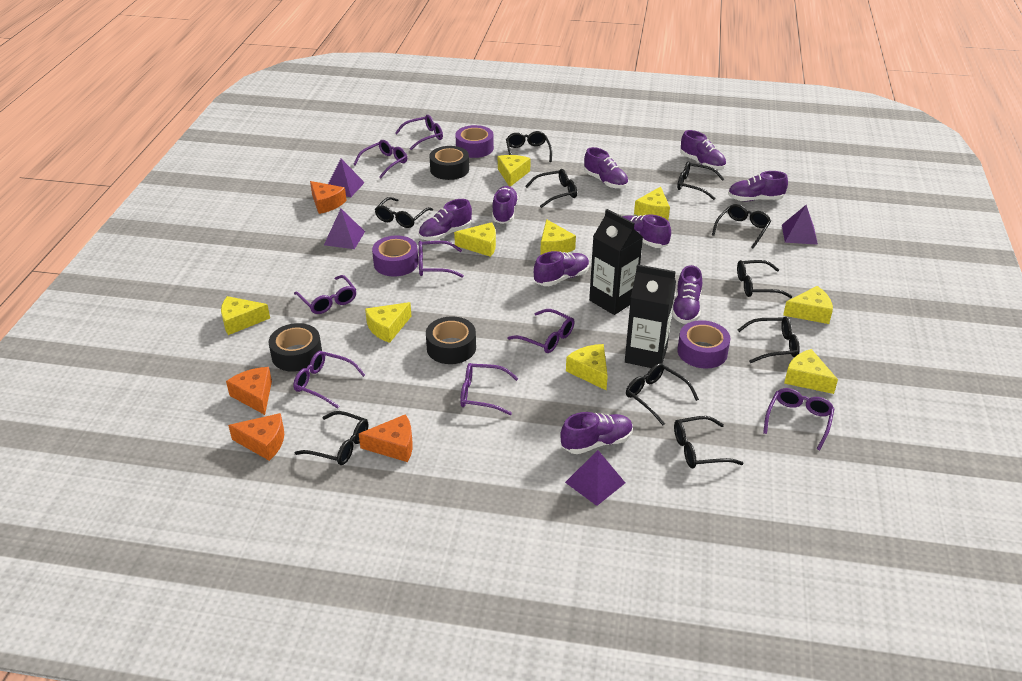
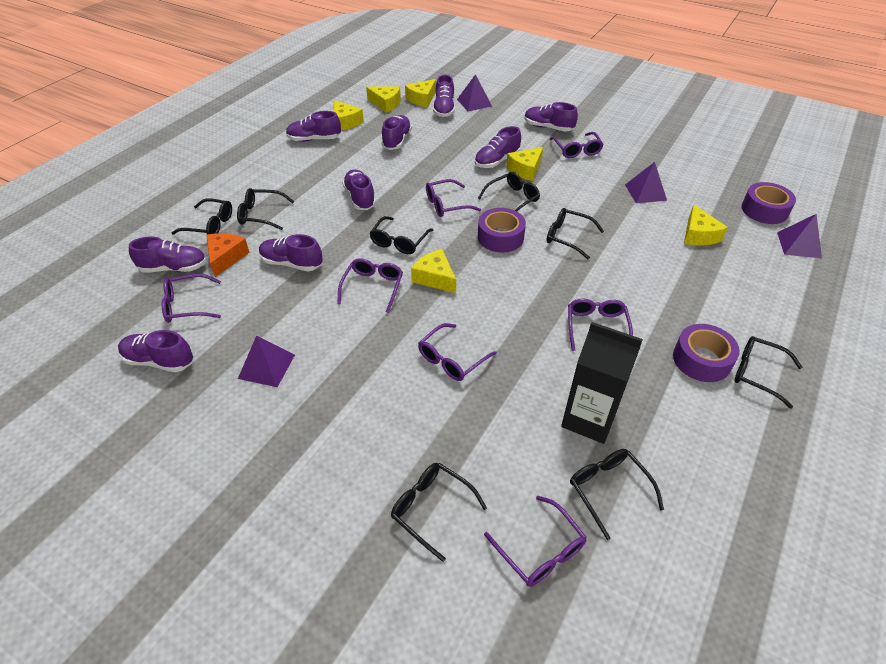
black carton: [589,209,643,315] [625,264,676,368] = 2 -> [561,322,643,444] = 1
black glasses: [295,411,368,465] [375,197,433,228] [506,131,552,162] [525,169,577,208] [626,363,699,425] [674,416,743,468] [677,161,724,200] [712,204,771,248] [737,260,793,298] [738,317,800,363] = 10 -> [172,198,232,235] [237,188,295,230] [370,216,433,254] [391,463,487,562] [478,172,540,211] [546,208,604,259] [570,449,664,540] [734,336,802,409] = 8
black tape: [269,323,322,372] [426,316,476,364] [429,146,469,180] = 3 -> none = 0
orange cheese: [226,367,272,415] [228,413,284,461] [310,181,347,214] [359,414,413,462] = 4 -> [206,233,250,277] = 1
purple glasses: [293,351,365,409] [294,275,356,314] [353,140,407,179] [395,115,443,150] [419,241,464,278] [460,363,518,415] [507,309,575,353] [763,388,834,450] = 8 -> [162,274,221,323] [337,258,403,313] [418,323,497,381] [426,179,481,217] [484,496,587,587] [550,132,604,158] [568,299,633,351] = 7
yellow cheese: [221,296,270,335] [365,302,411,343] [454,222,496,257] [498,155,530,187] [540,219,576,255] [566,344,608,390] [634,187,670,220] [783,286,833,324] [784,349,838,394] = 9 -> [334,100,364,130] [366,86,401,113] [405,79,436,107] [411,249,456,293] [506,147,543,181] [684,205,728,246] = 6

